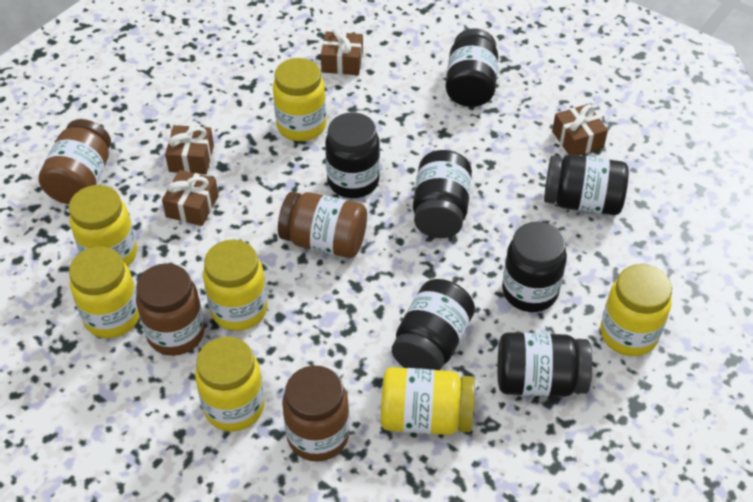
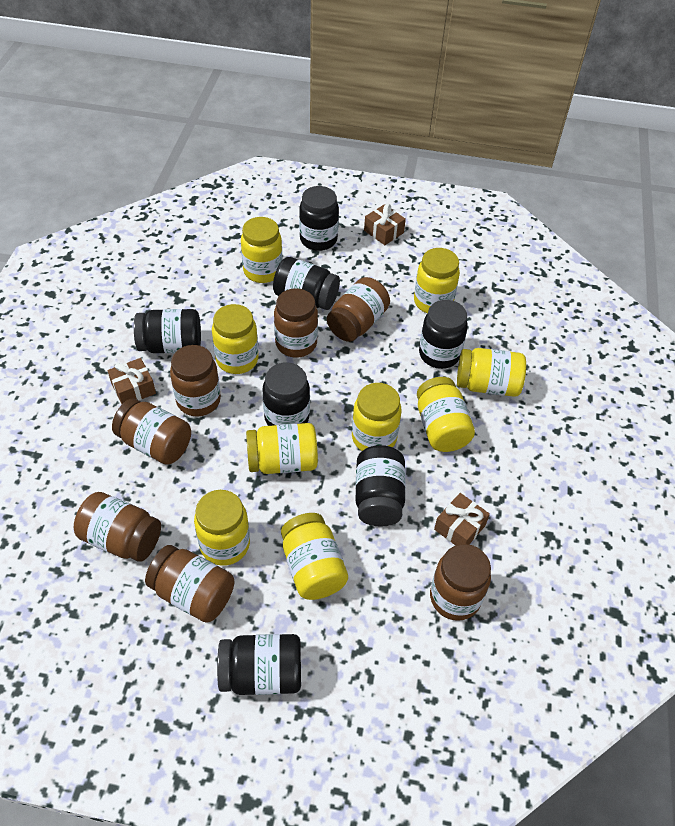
brown gift: [162,170,219,226] [165,125,214,174] [321,28,363,75] [552,104,608,156] = 4 -> [107,358,156,404] [364,204,406,245] [434,493,490,546] = 3
brown jar: [38,119,111,204] [136,263,205,356] [278,192,367,258] [282,366,350,462] = 4 -> [74,492,161,562] [112,398,191,465] [145,545,234,622] [170,345,221,417] [274,288,318,357] [327,277,390,342] [430,544,491,621] = 7
yellow jar: [69,185,137,266] [69,247,139,338] [195,337,265,432] [203,240,268,331] [273,58,326,141] [381,367,475,435] [600,264,672,356] = 7 -> [194,490,250,566] [212,304,259,374] [241,217,282,283] [246,423,318,474] [281,513,348,600] [352,383,402,451] [414,248,460,313] [417,377,475,452] [457,348,526,397] = 9

